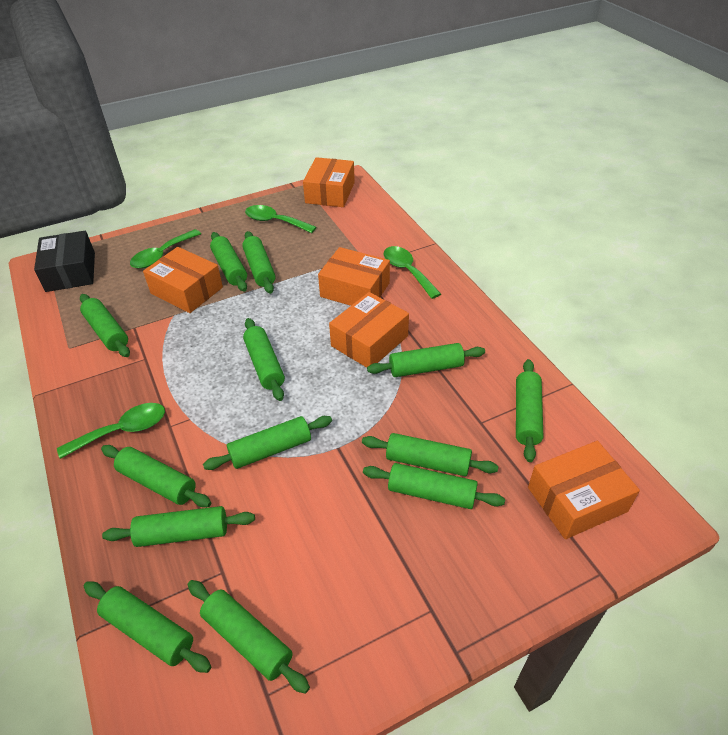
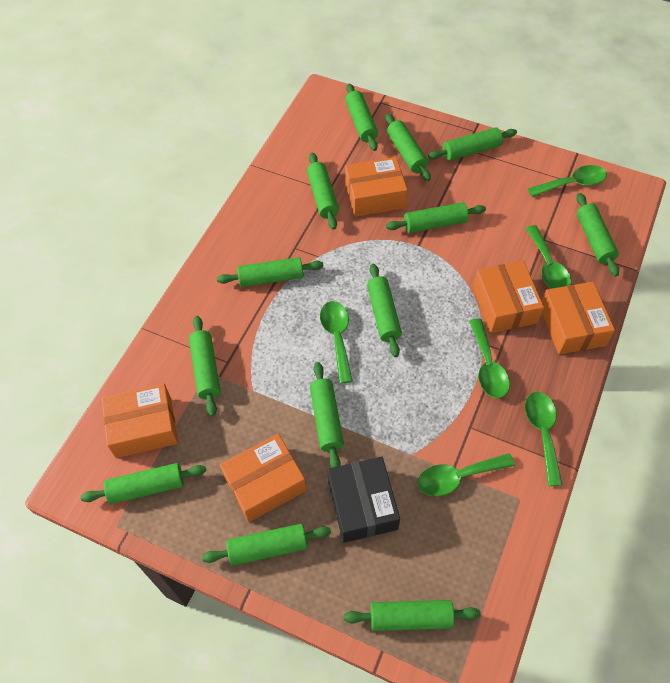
green spoon: [57,403,165,459] [130,229,201,269] [245,205,316,233] [384,246,441,299] = 4 -> [320,301,353,384] [418,453,515,496] [469,318,510,398] [525,392,562,486] [526,225,571,289] [528,165,607,197] = 6

